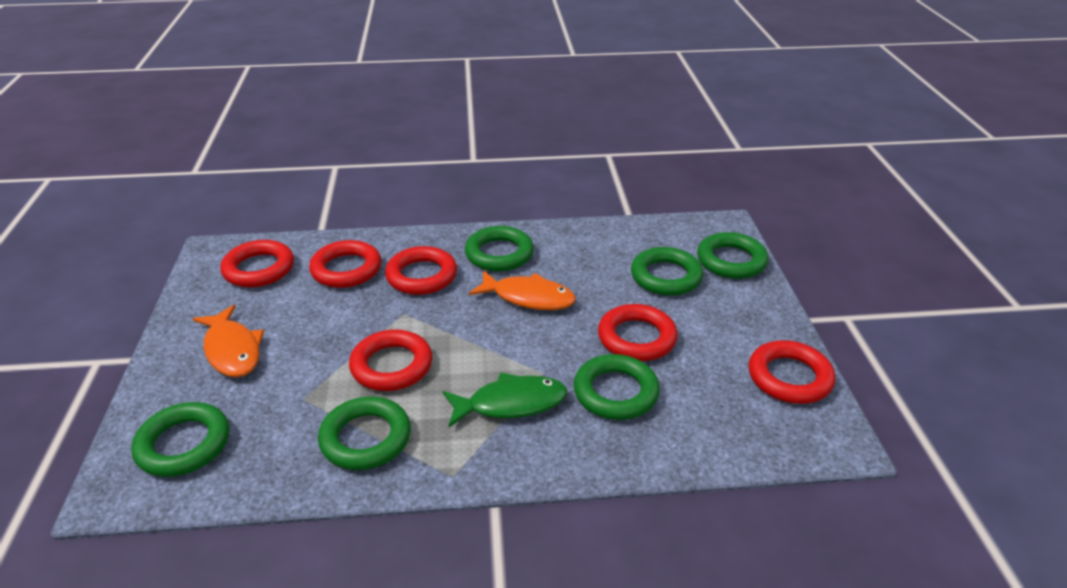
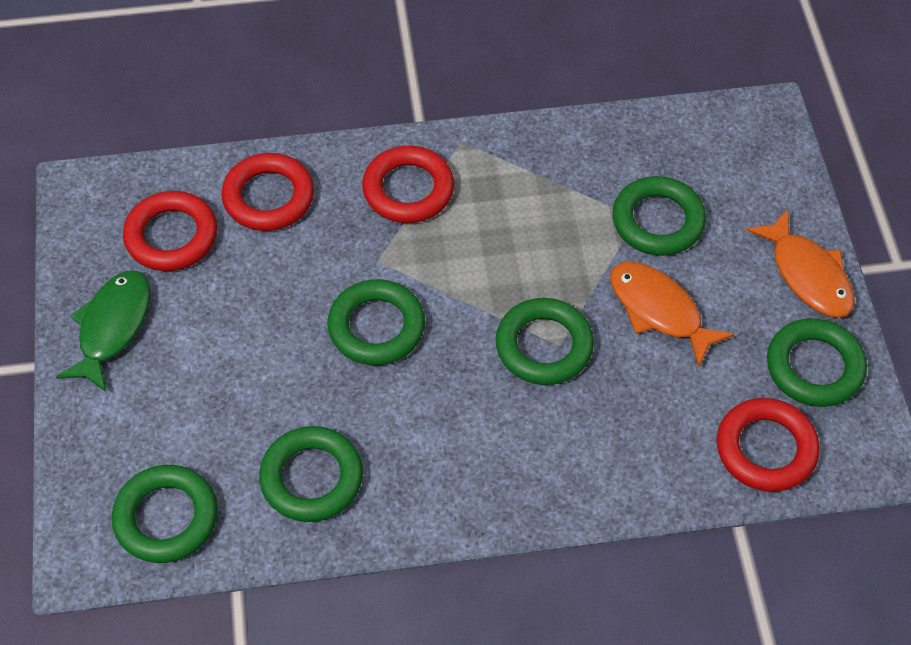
red ring: [220,240,294,287] [309,240,381,288] [349,329,432,391] [385,246,457,295] [598,304,678,361] [749,340,836,404] = 6 -> [123,191,217,271] [221,153,314,231] [362,146,454,223] [717,398,820,492] = 4

